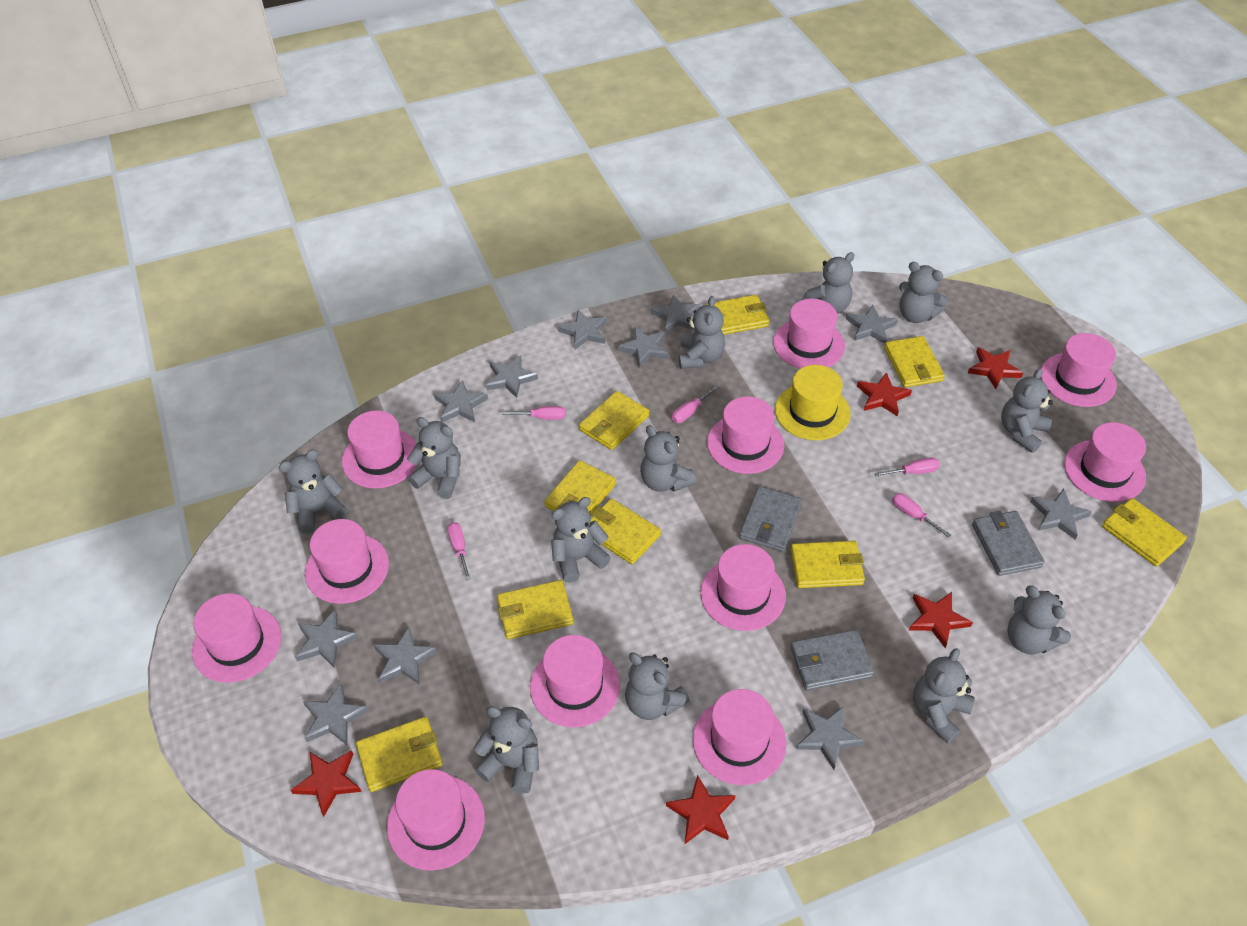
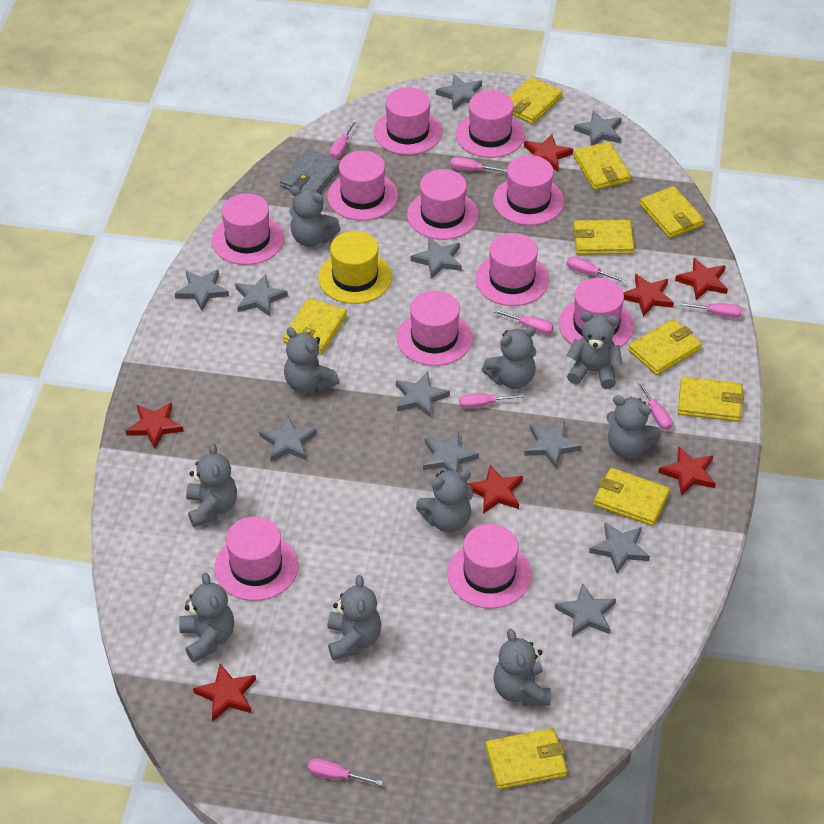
grey teddy bear: [279,450,348,534] [407,417,461,499] [474,706,539,794] [551,497,611,583] [625,652,690,720] [640,425,696,492] [679,296,725,369] [802,252,854,314] [899,262,948,323] [913,648,975,743] [1001,368,1053,453] [1007,585,1071,655] = 12 -> [179,573,234,663] [186,443,237,527] [284,327,339,393] [289,186,341,247] [327,575,381,660] [416,470,473,533] [482,326,537,389] [493,629,551,706] [566,312,622,389] [607,395,662,458] = 10
grey wallet: [739,486,802,552] [791,629,874,690] [972,511,1045,576] = 3 -> [280,149,341,192] = 1
pink screwdriver: [447,522,471,580] [502,406,565,420] [672,386,719,423] [874,457,940,477] [892,493,951,538] = 5 -> [308,758,383,786] [330,120,357,159] [450,157,507,172] [459,393,525,409] [493,309,554,334] [567,256,625,283] [637,381,672,430] [679,302,742,318] = 8
red star: [291,750,362,817] [666,775,736,845] [857,372,912,416] [909,592,973,648] [968,347,1023,389] = 5 -> [126,402,184,449] [193,664,256,721] [467,464,523,514] [524,134,573,172] [623,274,674,317] [658,446,716,496] [675,258,728,300] = 7

